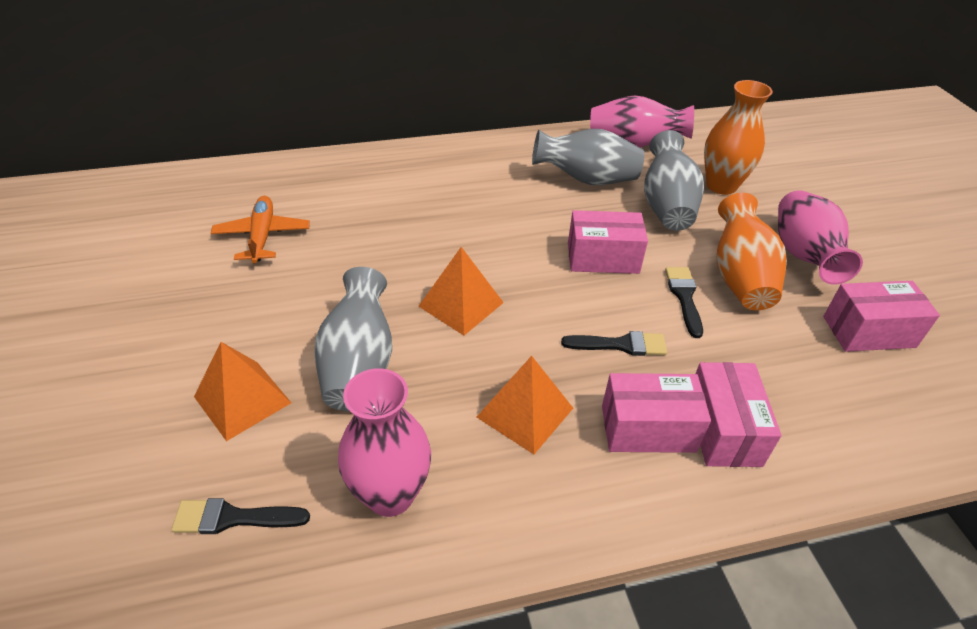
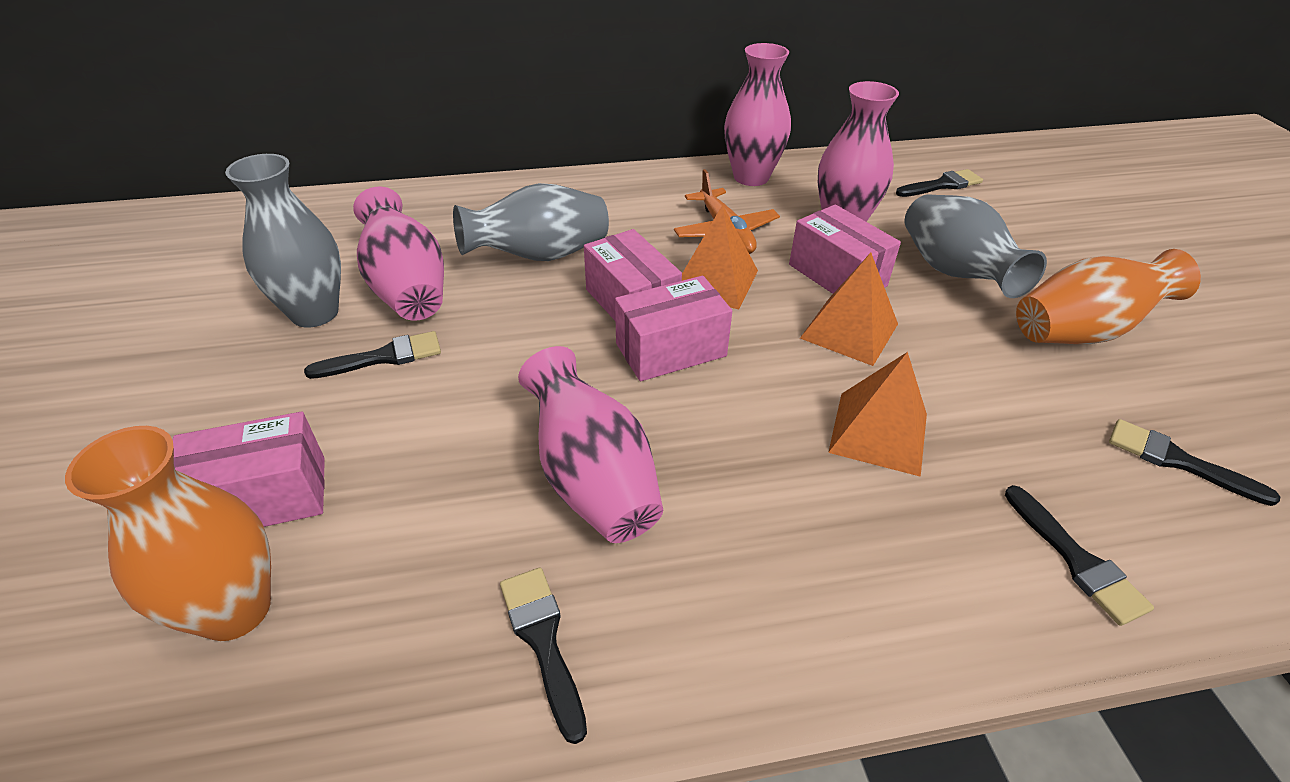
black brush: [171,498,310,534] [561,331,667,356] [665,267,703,338] = 3 -> [304,331,441,379] [500,568,587,744] [896,169,983,197] [1005,485,1154,626] [1109,419,1280,506] = 5
pink vase: [338,368,431,517] [590,95,694,148] [778,190,863,285] = 3 -> [353,187,444,321] [518,346,663,543] [724,43,791,186] [818,81,899,222] = 4

